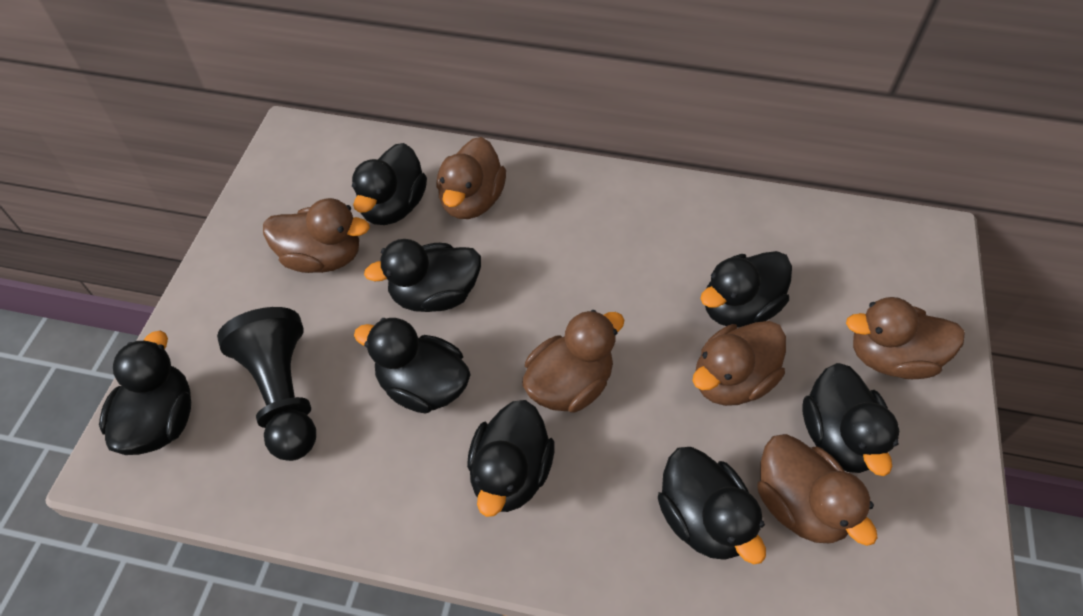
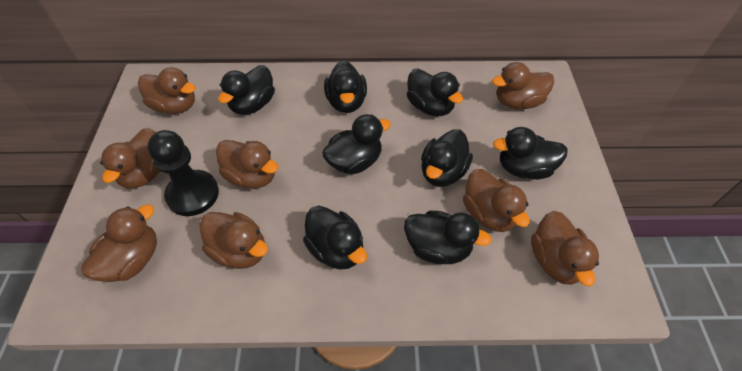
brown duck: [263,198,370,273] [436,137,506,219] [522,310,624,413] [692,321,786,406] [757,434,878,546] [846,297,965,379] = 6 -> [81,205,157,282] [100,128,160,189] [138,67,196,114] [199,212,268,269] [216,140,278,189] [463,169,530,232] [492,62,555,109] [531,211,599,286] = 8

